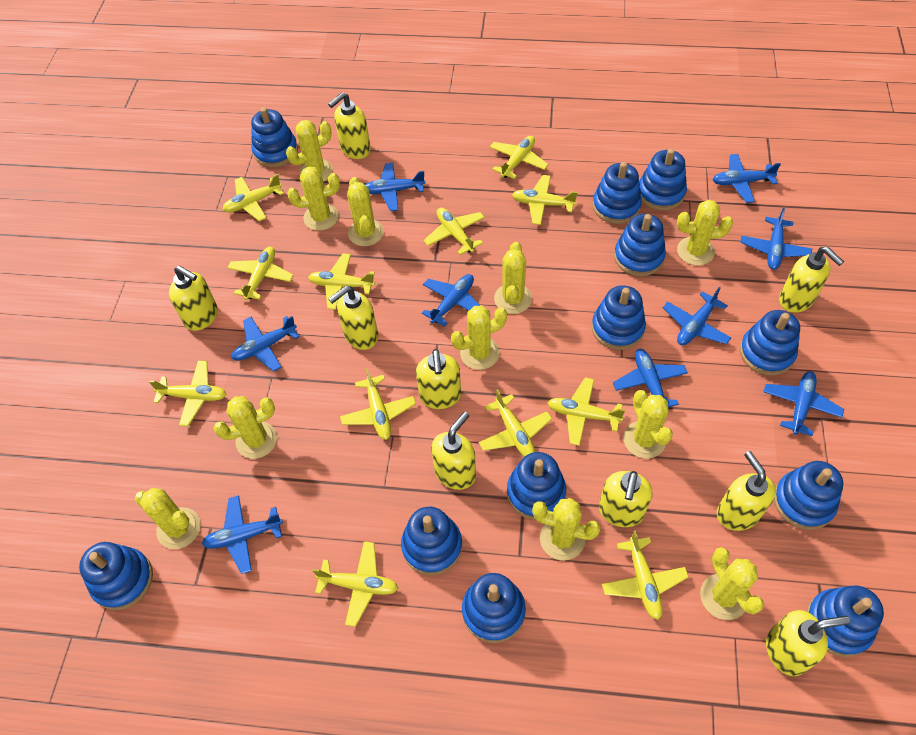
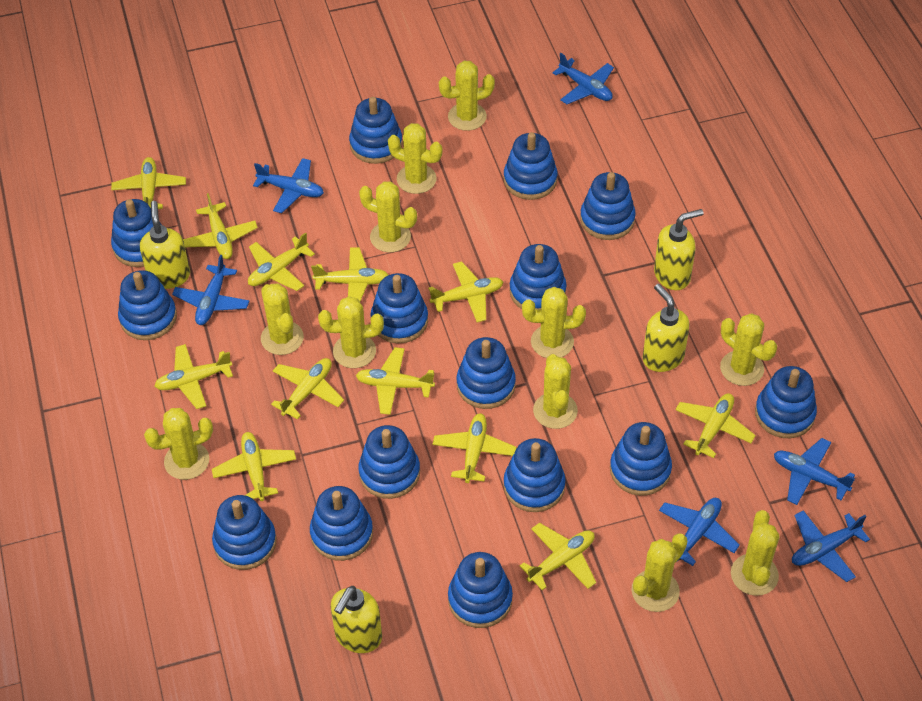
blue plane: [202,495,283,574] [231,316,300,372] [365,163,425,211] [422,274,480,327] [613,349,688,407] [663,287,731,345] [712,154,781,203] [740,208,812,270] [764,371,844,436] = 9 -> [172,255,249,325] [253,158,324,213] [552,53,614,104] [659,498,740,566] [774,438,855,505] [792,510,870,582] = 6
blue stacking toy: [79,542,153,610] [251,107,298,168] [401,507,462,575] [462,573,526,643] [507,452,566,520] [592,162,642,224] [592,285,646,350] [614,214,666,276] [639,149,687,211] [740,310,800,376] [774,461,843,530] [806,586,884,657] = 12 -> [111,199,161,267] [118,270,177,340] [212,495,277,570] [310,486,373,561] [349,97,403,164] [358,425,420,499] [371,273,428,343] [448,552,513,628] [457,337,516,409] [503,438,566,512] [504,132,557,200] [509,244,566,310] [580,172,636,240] [610,422,672,496] [755,366,817,438] = 15
yellow soap dispenser: [169,266,218,331] [328,92,371,159] [329,286,378,350] [416,349,461,409] [431,412,476,490] [599,471,652,527] [717,451,776,531] [766,610,850,676] [779,247,844,313] = 9 -> [140,201,190,289] [330,586,382,653] [643,284,690,372] [654,209,704,290] = 4

